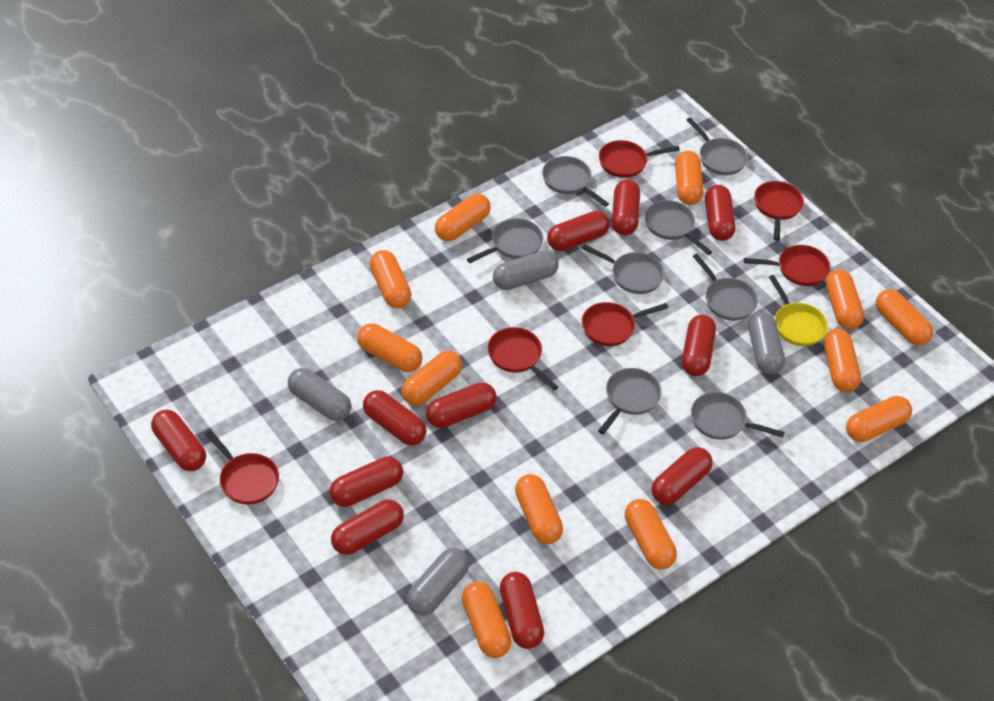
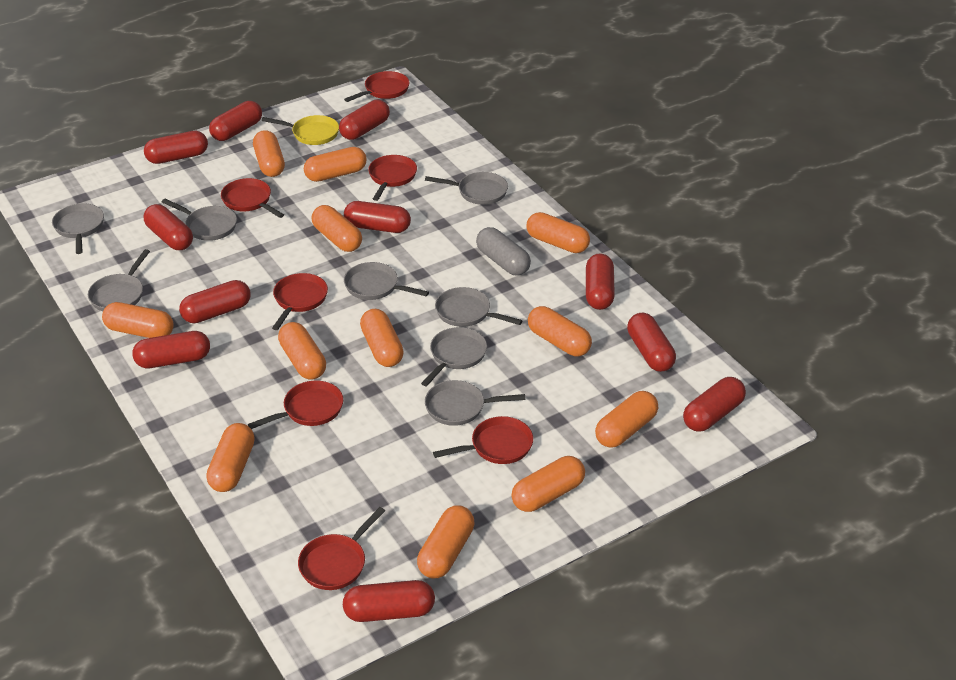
grey capsule: [288,368,351,421] [407,548,469,615] [493,251,559,290] [748,312,785,375] = 4 -> [476,227,531,275] = 1
red pan: [205,430,279,505] [488,327,558,391] [582,302,668,346] [599,140,680,178] [744,245,831,286] [754,181,804,241] = 6 -> [221,178,284,218] [248,381,343,429] [272,273,328,330] [298,507,385,590] [344,71,410,102] [368,155,417,201] [433,416,533,464] = 7

